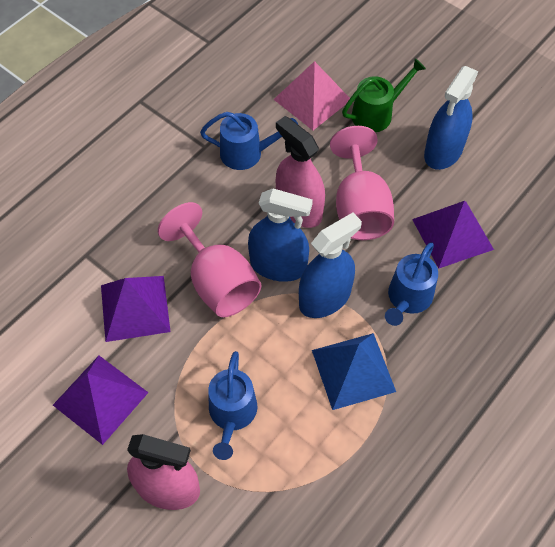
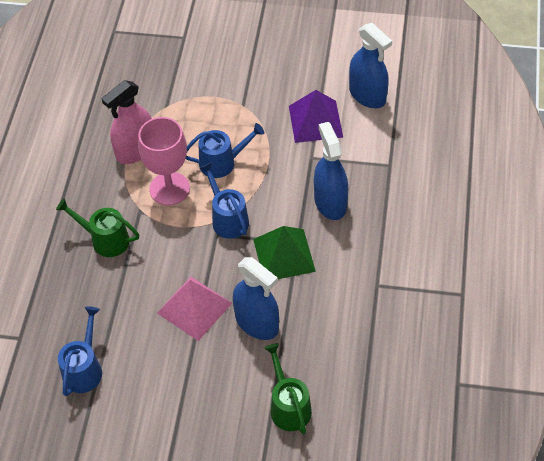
blue pyramid: [312,333,396,410] = 1 -> none = 0
green pyramid: none = 0 -> [253,226,316,279] = 1
green watering can: [342,58,426,132] = 1 -> [56,199,139,257] [264,343,312,434] = 2
pink goblet: [158,202,261,317] [330,126,394,240] = 2 -> [138,117,190,205] = 1
pink spray bottle: [127,434,200,510] [276,116,325,228] = 2 -> [102,80,152,164] = 1
purple pyramid: [53,356,149,445] [101,276,171,342] [412,201,494,268] = 3 -> [289,90,343,143] = 1

